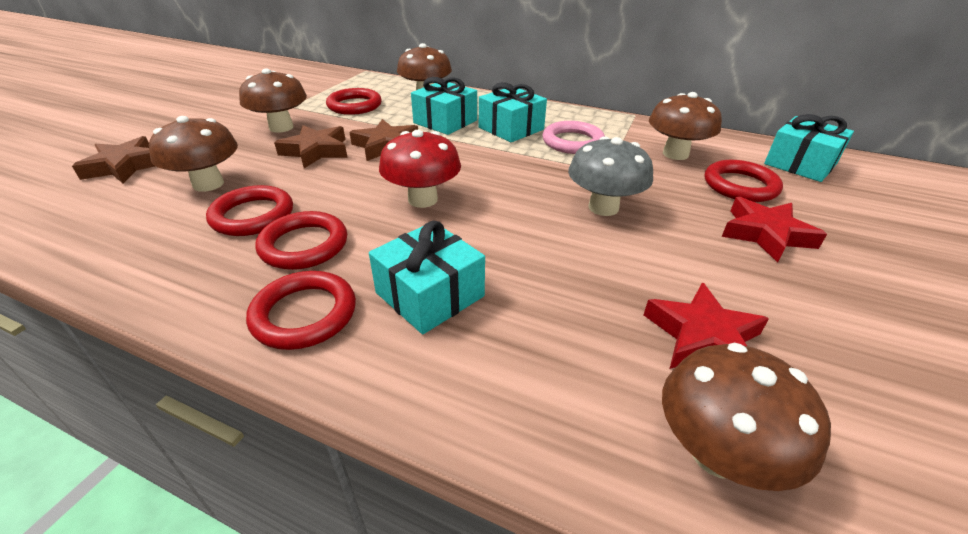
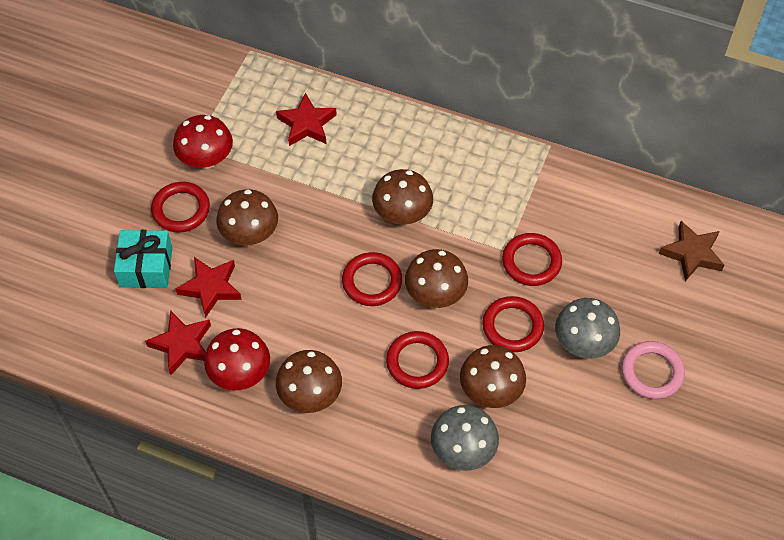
brown star: [72,136,155,183] [274,125,348,168] [349,119,418,161] = 3 -> [659,221,724,281] = 1
grey mushroom: [568,136,653,216] = 1 -> [431,405,499,471] [555,298,620,359] = 2
red mushroom: [379,130,461,208] = 1 -> [173,115,233,169] [204,328,270,390] = 2
red star: [644,282,769,369] [722,197,827,263] = 2 -> [145,311,211,375] [176,257,242,318] [276,93,337,146] = 3
turquoise gift: [369,221,485,334] [411,77,477,135] [479,82,547,142] [764,114,854,182] = 4 -> [114,230,173,288] = 1

